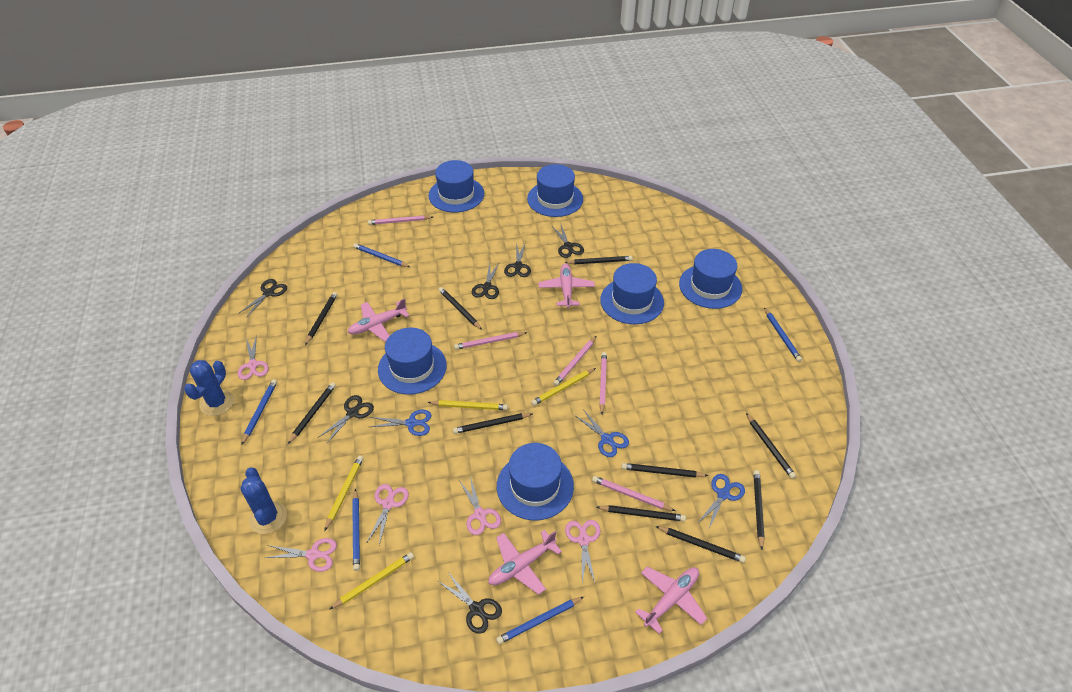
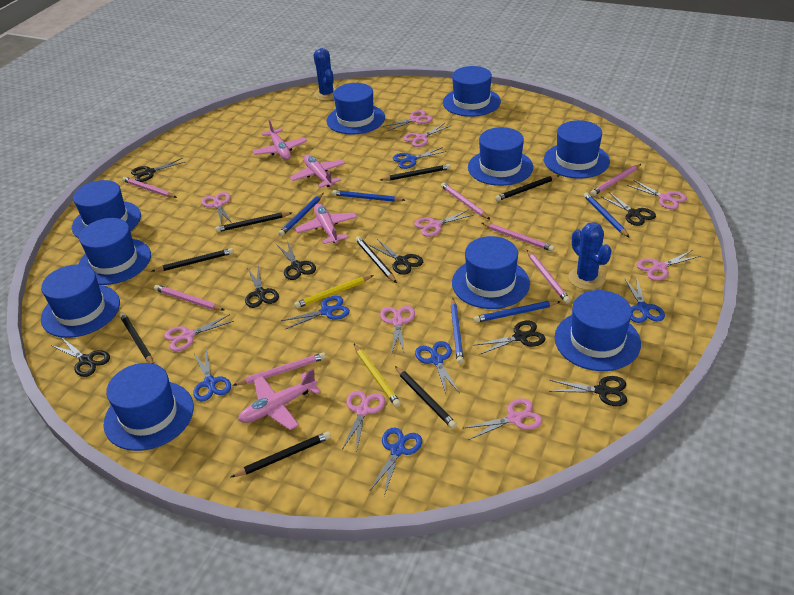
black pencil: [288,382,336,444] [305,292,338,345] [439,287,482,330] [453,413,532,434] [565,256,633,264] [597,505,686,522] [621,463,708,478] [656,526,746,563] [746,413,796,479] [753,470,765,550] = 10 -> [119,313,154,364] [152,248,234,272] [215,212,292,232] [231,432,331,477] [355,236,397,283] [380,164,451,181] [395,366,457,429] [495,175,559,201] = 8
black scissors: [239,279,287,318] [319,395,374,444] [438,572,502,634] [472,263,499,299] [504,242,531,277] [552,225,584,258] = 6 -> [51,337,110,377] [131,158,185,182] [245,264,279,308] [277,241,316,280] [369,239,423,275] [473,321,546,355] [549,376,627,406] [602,192,656,226] = 8
blue hat: [378,327,447,395] [428,160,484,213] [497,443,574,520] [527,164,583,217] [600,263,664,324] [679,249,742,309] = 6 -> [41,264,120,338] [72,180,141,238] [78,218,151,285] [104,363,194,451] [327,83,385,135] [443,66,501,117] [452,236,530,309] [468,127,533,186] [544,120,610,179] [554,290,641,371] = 10
blue scissors: [370,410,431,436] [574,409,629,457] [697,474,745,531] = 3 -> [193,349,231,401] [281,296,350,329] [370,428,422,496] [393,147,447,169] [415,341,459,394] [624,278,665,323] = 6
pink pencil: [368,215,433,225] [454,332,528,350] [553,336,597,386] [592,476,675,511] [599,352,607,414] = 5 -> [122,177,177,198] [154,285,224,310] [233,352,326,385] [441,182,491,220] [482,223,555,252] [527,250,571,303] [590,164,641,196] = 7
pink scissors: [238,335,268,380] [265,538,337,572] [367,484,409,545] [460,476,501,535] [565,520,600,582] = 5 -> [164,314,234,351] [202,192,232,225] [342,390,385,453] [380,306,415,354] [382,110,433,131] [403,123,450,147] [414,210,473,237] [464,398,542,440] [627,180,687,209] [637,250,701,281] = 10
yellow pencil: [324,455,364,531] [329,552,414,610] [428,400,508,410] [531,368,596,406] = 4 -> [294,275,374,308] [354,344,401,407] = 2

